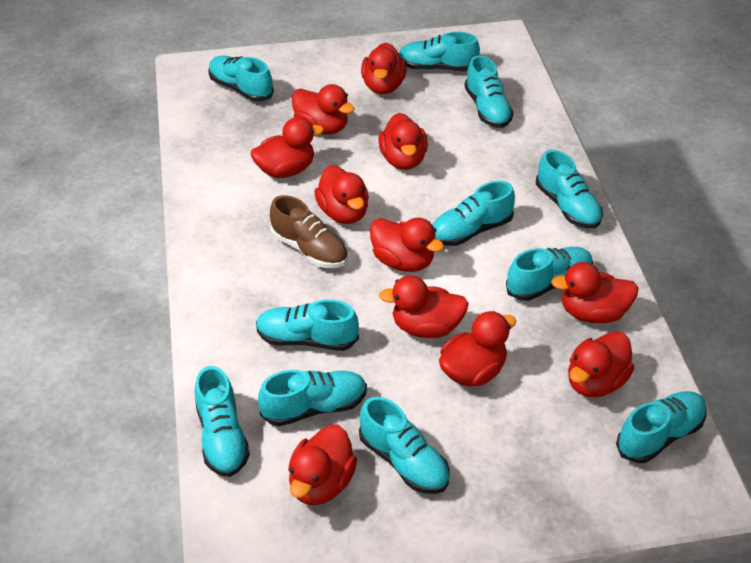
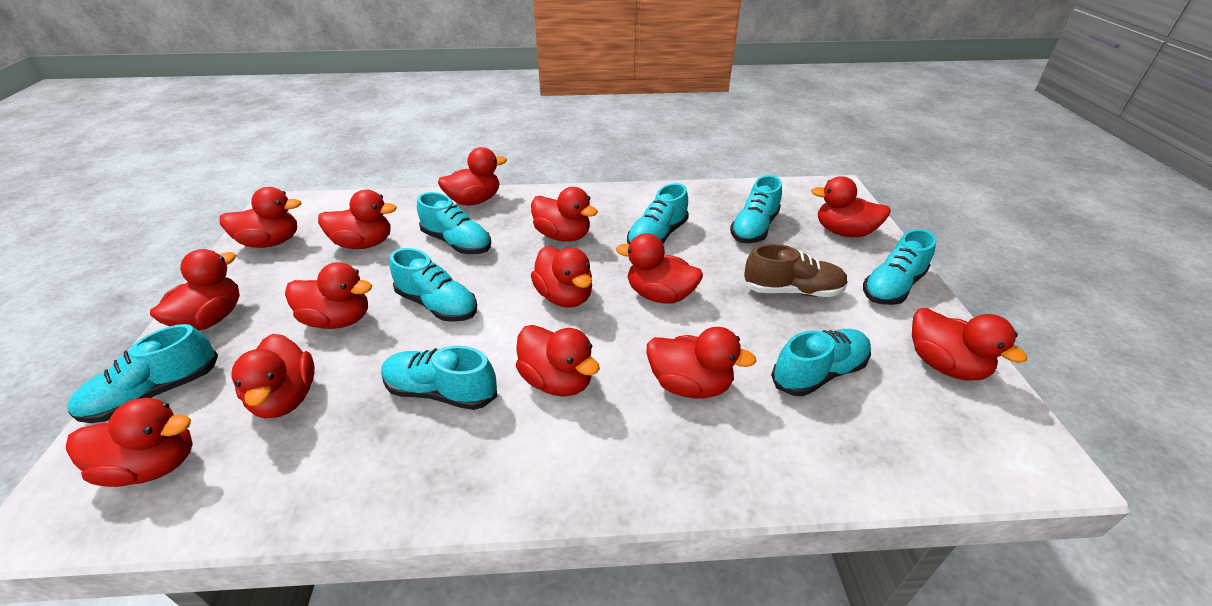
red duck: [251,117,324,178] [288,425,357,505] [292,84,354,134] [314,165,369,224] [361,42,407,94] [370,217,444,272] [378,113,428,170] [379,276,469,338] [439,311,516,386] [551,262,638,323] [568,331,634,397] = 11 -> [66,398,193,487] [150,249,240,331] [219,187,301,248] [231,334,315,418] [285,262,372,329] [318,190,397,249] [438,147,507,206] [516,325,600,397] [531,187,598,242] [531,246,592,307] [616,233,703,304] [646,327,757,398] [811,176,891,237] [912,308,1027,380] = 14
turquoise shoe: [195,366,250,477] [208,56,274,101] [256,300,359,351] [258,370,367,426] [359,397,450,494] [398,32,480,71] [432,181,515,246] [465,55,514,128] [506,247,593,301] [536,150,603,229] [616,391,707,463] = 11 -> [67,324,218,423] [381,345,497,410] [389,248,477,322] [417,192,491,254] [627,183,689,244] [730,175,782,243] [771,329,871,396] [863,229,936,305] = 8

